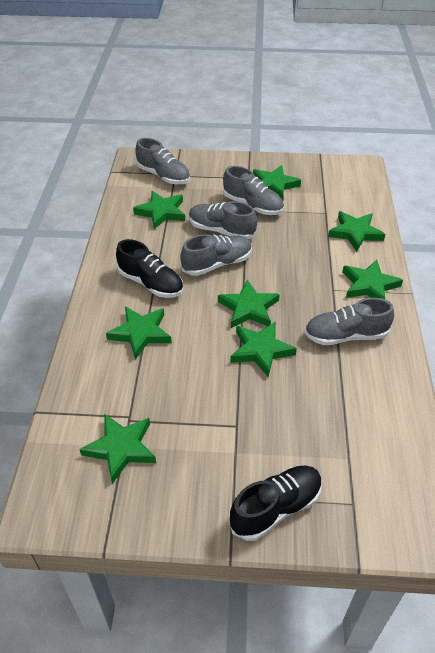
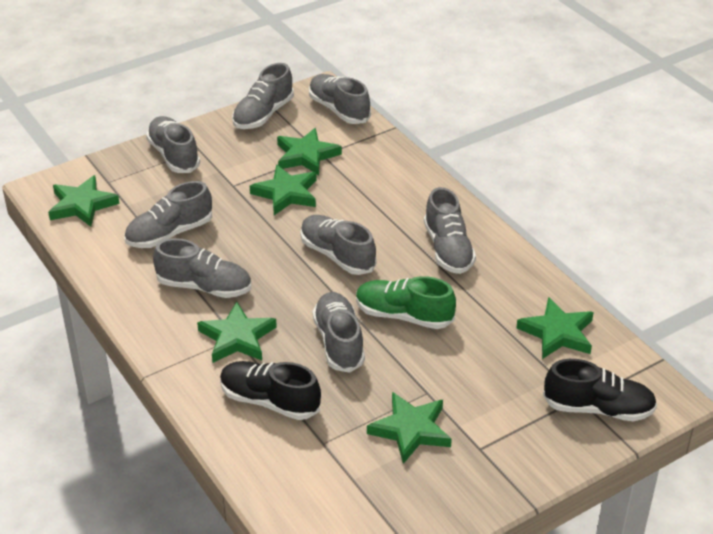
green shoe: none = 0 -> [356,276,456,329] = 1
green star: [79,414,156,484] [106,307,172,359] [133,191,185,229] [218,280,280,328] [230,321,297,377] [253,165,301,200] [328,211,386,252] [342,260,403,299] = 8 -> [48,175,120,227] [197,302,277,363] [250,165,317,215] [277,128,342,175] [367,392,452,464] [516,297,594,359] = 6
grey shoe: [135,138,190,184] [180,234,252,276] [189,201,257,239] [223,166,284,215] [304,298,394,345] = 5 -> [124,181,212,248] [146,116,200,173] [153,238,251,298] [232,63,294,129] [300,215,377,275] [309,74,371,124] [312,292,365,373] [424,187,476,274] = 8

